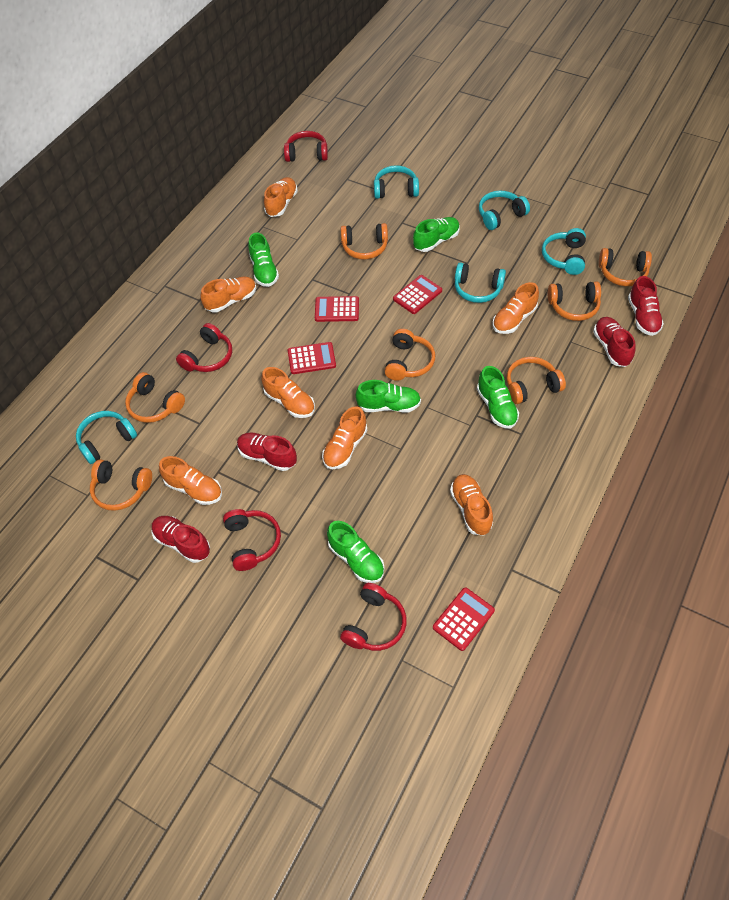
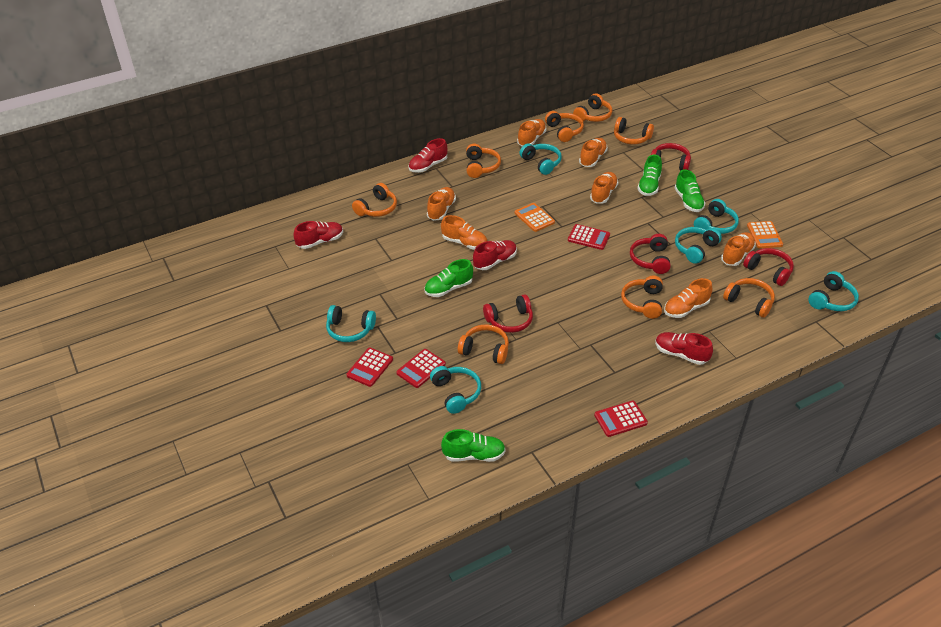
green shoe: [248,232,279,287] [327,521,384,583] [356,380,421,413] [413,217,460,252] [477,366,519,429] = 5 -> [424,259,473,297] [441,429,506,462] [637,155,662,196] [675,169,705,212] = 4
orange calculator: none = 0 -> [515,203,555,232] [747,221,783,248] = 2
orange headphones: [90,459,152,511] [125,372,185,423] [341,223,388,260] [385,329,435,381] [507,357,566,404] [548,281,601,321] [599,248,652,286] = 7 -> [352,183,397,217] [458,324,509,364] [466,144,501,178] [545,111,584,142] [573,93,612,122] [614,117,654,144] [621,276,663,319] [723,278,775,318] = 8
turquoise headphones: [76,411,137,464] [374,165,419,199] [455,262,506,303] [479,191,530,230] [542,228,586,275] = 5 -> [326,305,376,342] [430,366,481,414] [519,144,562,175] [675,227,722,264] [694,199,739,234] [808,271,859,311] = 6

